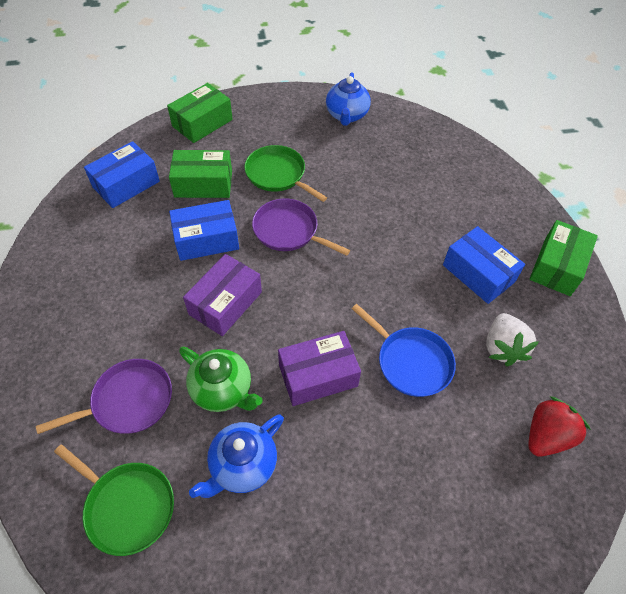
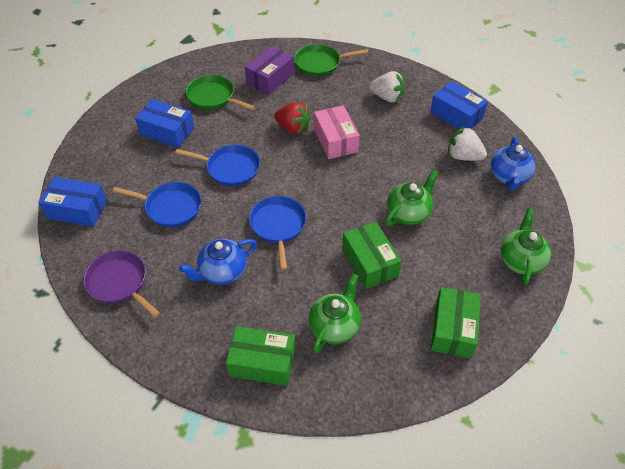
blue pan: [352,304,456,397] = 1 -> [112,182,201,227] [175,145,260,186] [249,196,306,270] = 3
green teapot: [179,347,263,412] = 1 -> [309,273,361,353] [385,170,439,226] [501,208,551,285] = 3
pink box: none = 0 -> [314,105,360,159] = 1
purple box: [183,254,262,336] [278,331,361,406] = 2 -> [245,46,294,95] = 1
purple pan: [36,359,172,434] [252,198,350,256] = 2 -> [83,250,160,317] = 1
white strawberry: [486,313,539,366] = 1 -> [369,71,405,103] [448,126,487,161] = 2

